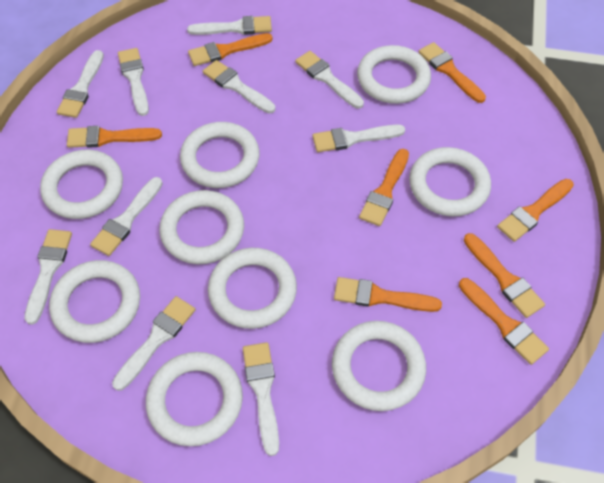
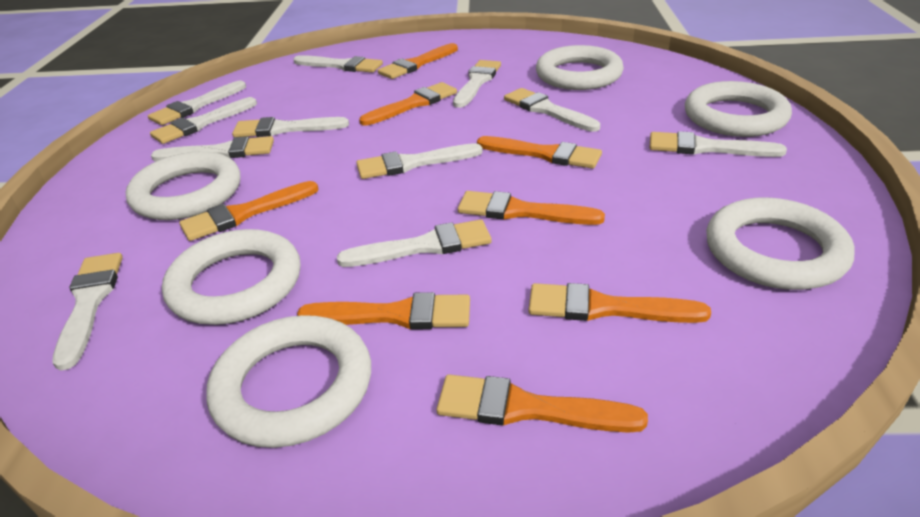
white brush: [24,229,72,325] [57,50,104,118] [90,177,163,256] [112,296,195,391] [118,48,149,116] [187,16,272,35] [203,60,275,113] [243,342,279,456] [295,51,364,108] [312,124,405,152] = 10 -> [53,253,123,371] [148,80,246,125] [150,97,257,144] [151,136,274,161] [232,117,349,137] [293,55,383,73] [337,219,492,267] [356,143,483,179] [453,60,501,108] [504,88,600,132] [650,131,787,157] = 11
white ring: [40,150,123,219] [49,260,140,343] [146,352,243,446] [159,190,244,264] [180,122,260,188] [208,248,297,329] [332,321,426,411] [357,45,431,104] [409,147,491,217] = 9 -> [126,151,240,220] [162,229,301,325] [206,315,371,448] [536,45,624,90] [685,81,792,137] [706,197,855,290] = 6

